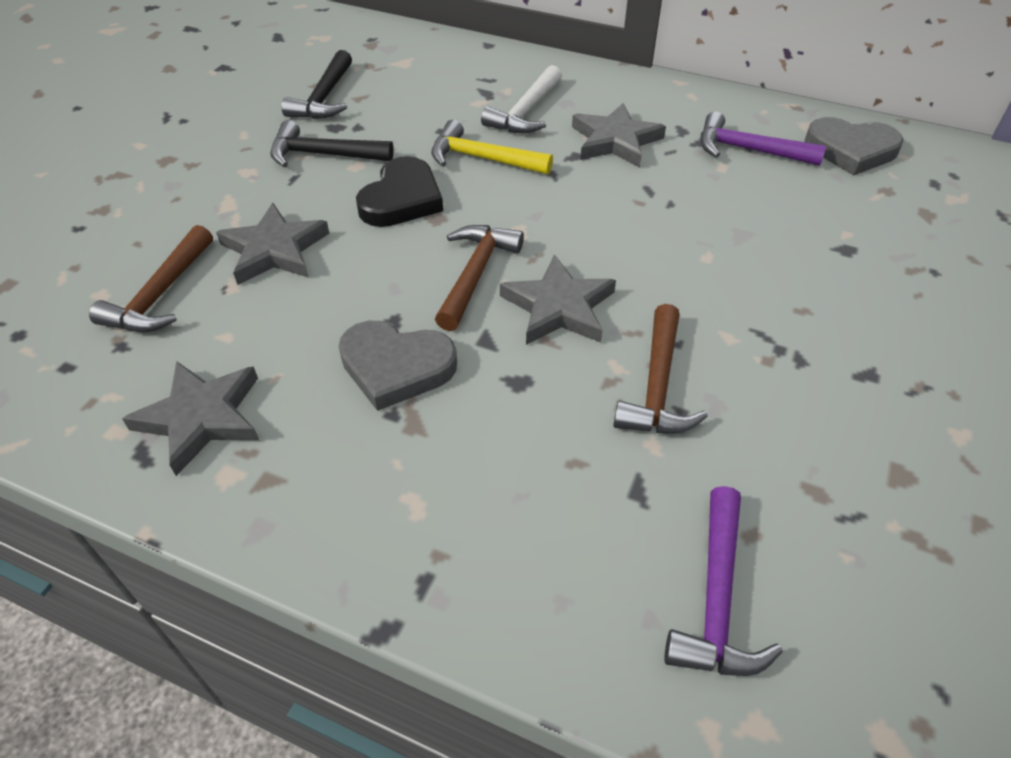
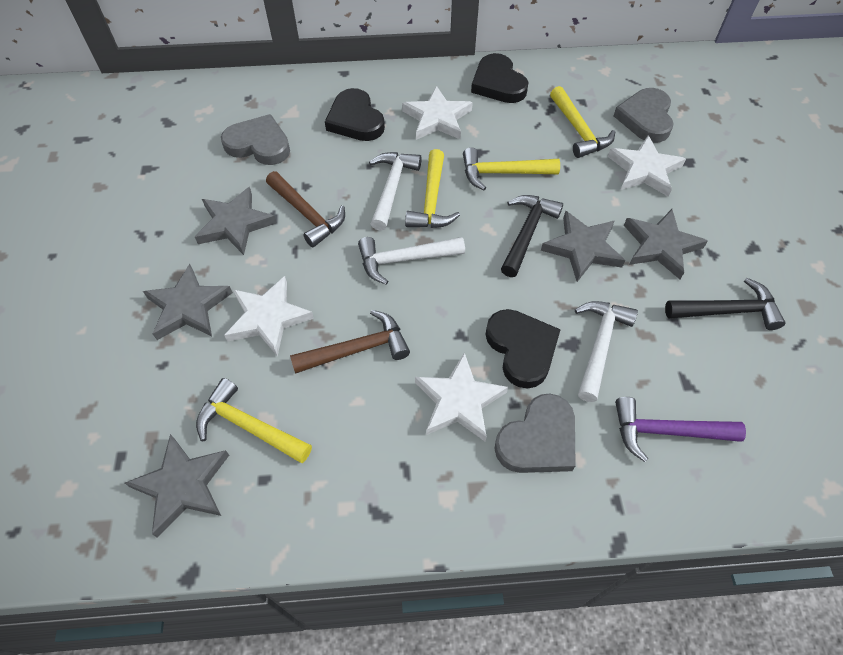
black heart: [356,156,443,227] = 1 -> [325,88,385,141] [471,53,529,103] [486,309,561,388] = 3
brown hammer: [89,225,213,332] [435,225,524,331] [613,304,708,434] = 3 -> [266,171,345,247] [290,310,410,374] = 2
grey heart: [338,321,457,411] [804,117,904,175] = 2 -> [221,114,290,165] [494,393,576,473] [614,88,674,143] = 3
grey star: [122,361,260,476] [216,203,330,285] [500,254,616,345] [572,103,666,167] = 4 -> [125,434,229,538] [143,264,233,340] [195,187,277,255] [541,211,625,282] [624,209,708,279] = 5
purple hammer: [664,486,783,676] [701,111,826,166] = 2 -> [615,397,746,462] = 1
white hammer: [481,65,562,133] = 1 -> [358,237,465,285] [369,152,422,231] [575,301,638,402] = 3
white star: none = 0 -> [224,276,314,356] [402,86,473,140] [415,353,508,442] [608,135,686,196] = 4
yellow hammer: [431,120,553,175] = 1 -> [196,378,312,463] [405,149,460,228] [463,147,560,190] [550,86,615,158] = 4

